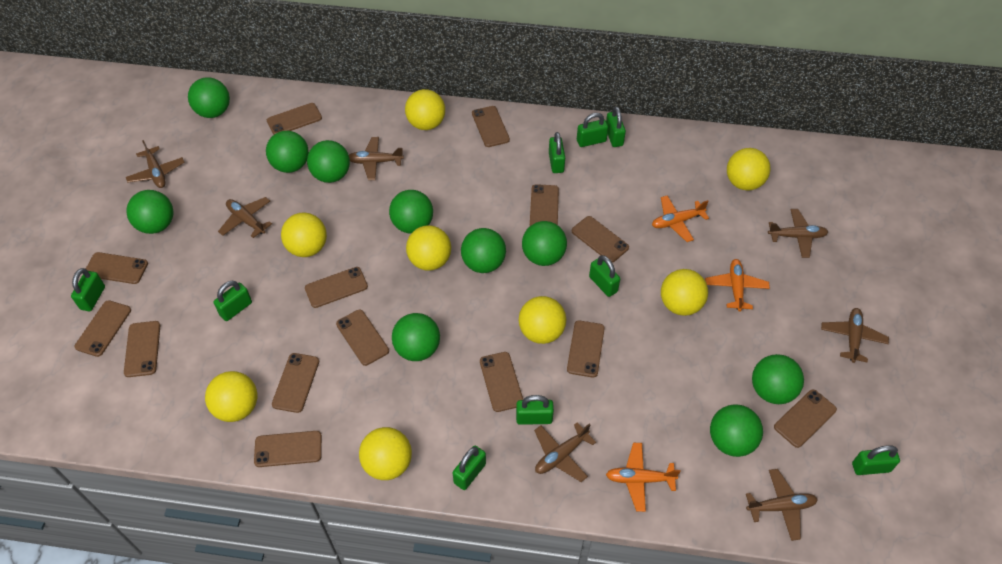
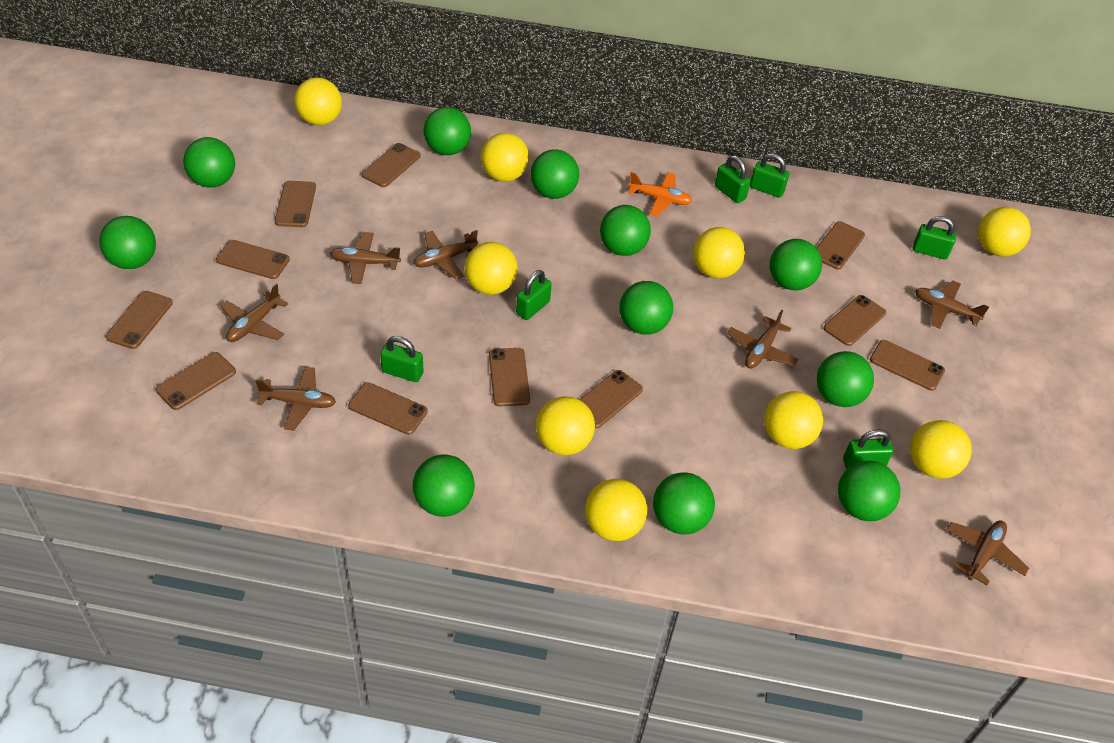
brown phone: [74,300,131,357] [86,252,148,284] [124,321,160,377] [254,431,322,467] [267,103,322,135] [272,353,319,413] [305,267,368,308] [336,310,389,366] [472,106,510,147] [480,352,523,412] [530,184,559,226] [567,320,605,378] [572,216,629,263] [774,389,837,448] = 14 -> [106,291,173,349] [156,352,236,410] [216,240,290,279] [275,181,316,227] [348,382,428,435] [362,143,420,187] [489,348,530,406] [579,370,643,428] [817,221,865,269] [824,295,886,346] [870,340,945,391] = 11
green ball: [126,190,174,234] [188,77,230,118] [266,131,309,173] [307,140,350,183] [389,190,433,234] [392,313,440,361] [461,228,506,273] [522,221,567,266] [710,404,763,457] [752,354,804,404] = 10 -> [99,216,156,269] [183,137,235,188] [413,454,475,517] [423,107,471,155] [531,149,579,199] [600,205,651,256] [619,281,673,335] [653,472,715,535] [770,239,822,290] [816,351,874,407] [838,460,900,521] = 11
green padlock: [71,268,105,311] [213,281,252,321] [453,446,486,490] [516,395,554,425] [549,132,565,173] [577,113,608,147] [589,255,620,297] [606,106,626,147] [852,445,900,475] = 9 -> [380,336,423,382] [516,270,552,320] [715,156,751,203] [750,153,789,198] [843,430,893,469] [913,216,956,259] = 6
orange plane: [606,443,681,512] [652,195,709,242] [705,259,770,312] = 3 -> [628,172,692,217] = 1
yellow ball: [205,371,257,422] [281,213,327,257] [359,427,412,480] [405,89,445,130] [406,225,451,271] [519,296,566,344] [661,269,708,316] [727,148,770,190] = 8 -> [294,77,342,125] [465,242,517,295] [481,133,529,182] [536,396,595,455] [585,479,647,541] [693,227,745,278] [764,391,823,449] [910,420,972,479] [978,207,1031,257] = 9

